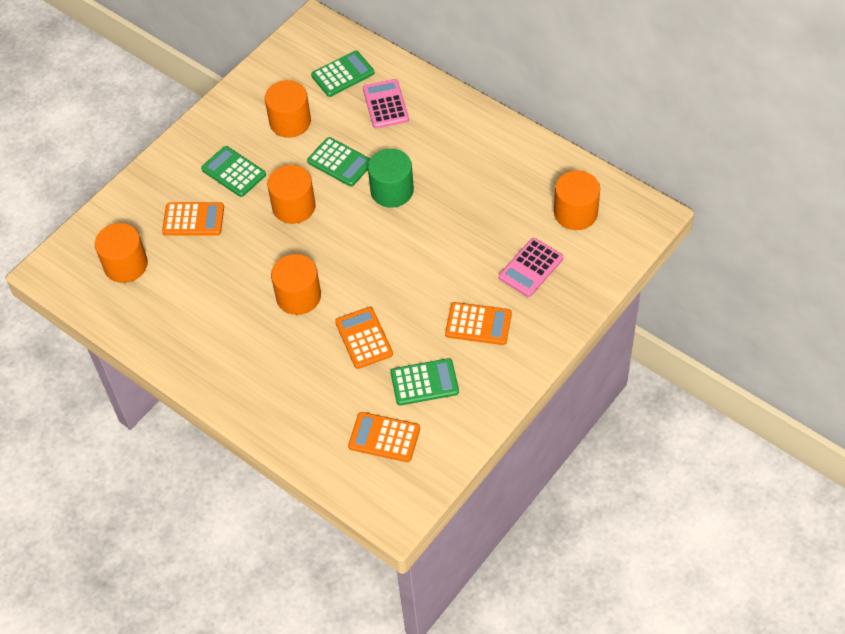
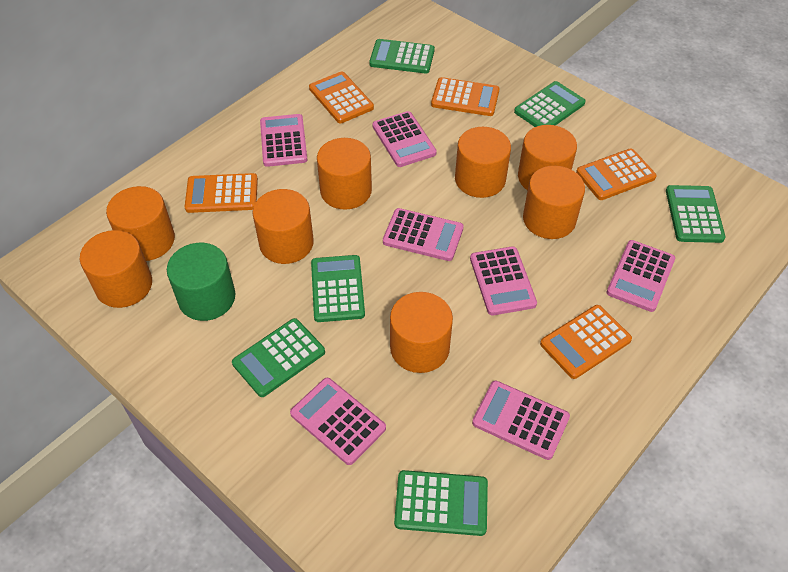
green calculator: [201,146,266,197] [307,137,371,187] [311,51,374,97] [391,358,459,405] = 4 -> [232,318,325,397] [311,255,365,322] [369,39,435,74] [394,470,488,536] [514,81,586,127] [666,185,726,243] = 6
orange calculator: [162,202,224,236] [335,307,393,369] [348,412,420,462] [445,302,512,345] = 4 -> [185,173,258,213] [309,71,374,123] [431,77,500,116] [540,305,632,379] [576,148,657,200] = 5
orange cylinder: [95,223,148,283] [265,80,311,138] [267,165,316,224] [271,254,321,315] [554,170,600,230] = 5 -> [80,230,152,308] [106,186,175,261] [253,189,314,264] [317,138,372,210] [390,292,453,373] [455,127,511,198] [518,125,577,190] [523,166,585,239] = 8
pink calculator: [363,79,409,129] [499,238,564,297] = 2 -> [260,114,308,167] [290,378,386,465] [372,111,437,167] [383,208,464,261] [470,246,537,315] [472,381,570,460] [607,240,675,312] = 7

